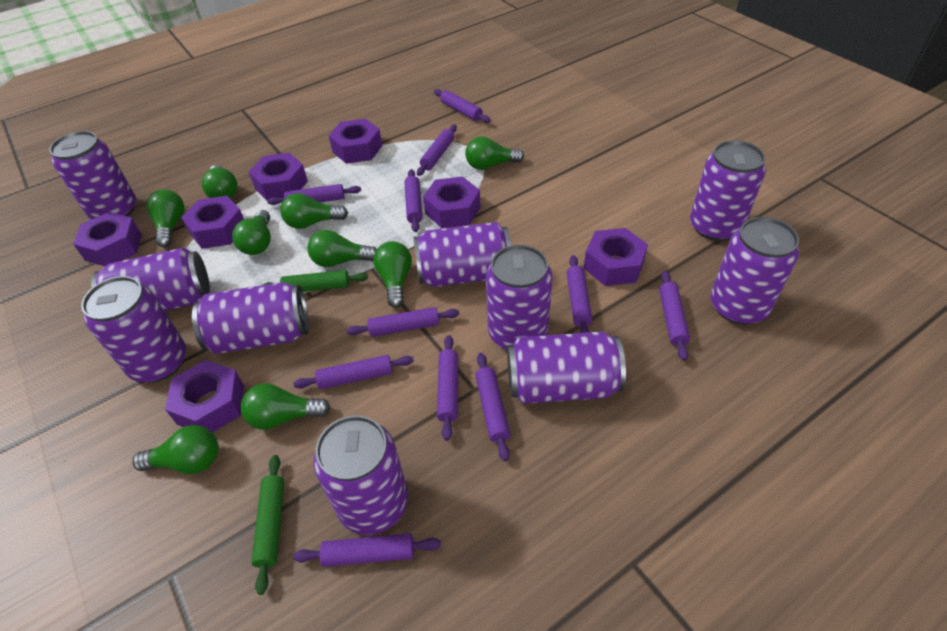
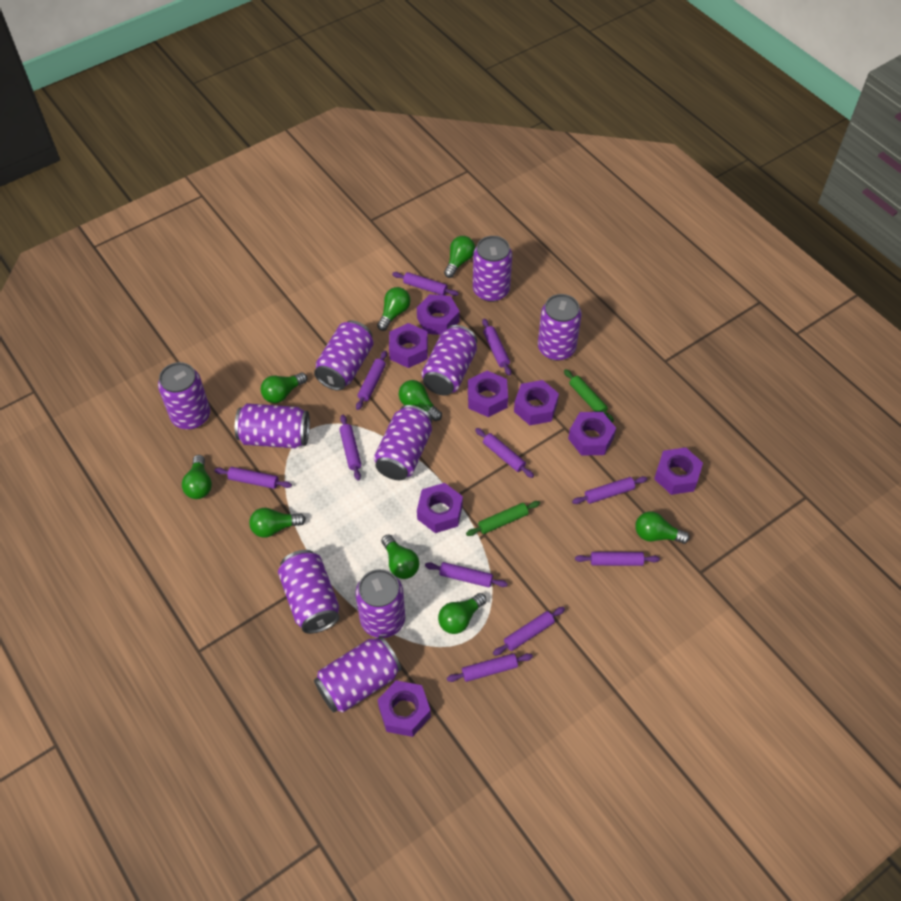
purple nut: [73,212,142,266] [165,360,244,433] [181,196,244,249] [249,153,308,200] [329,119,382,164] [423,176,481,228] [584,228,648,286] = 7 -> [378,680,431,737] [389,323,428,368] [417,294,460,335] [417,483,463,533] [468,371,508,417] [514,380,559,425] [568,412,616,456] [654,447,703,495] = 8

